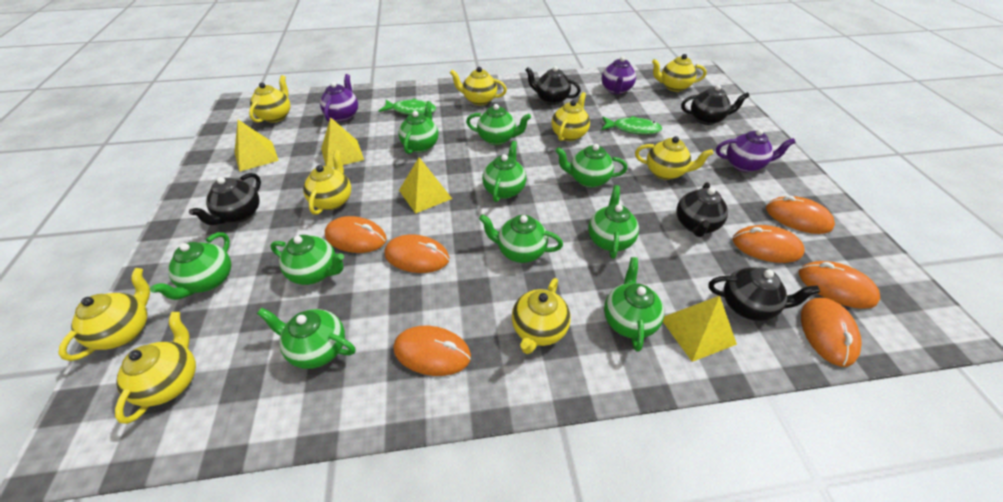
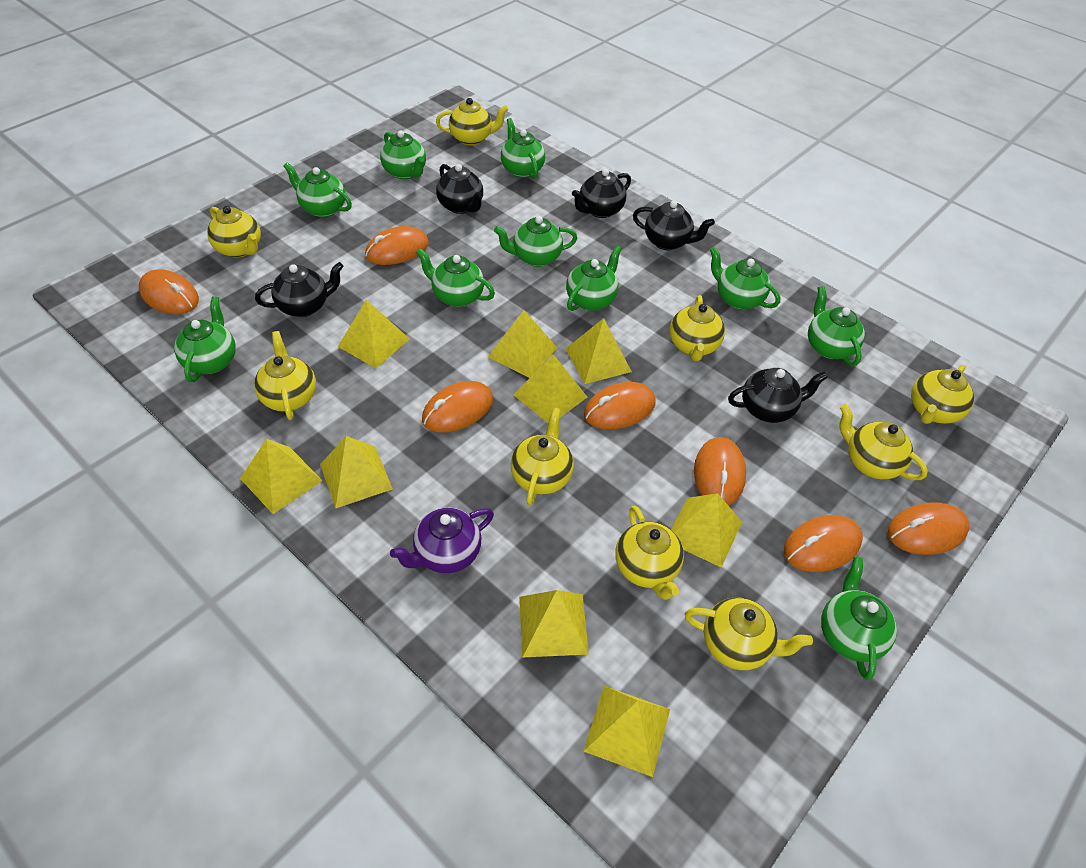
green fish: [379,99,436,115] [602,116,663,135] = 2 -> none = 0
purple teapot: [320,74,358,122] [602,57,636,94] [716,129,796,172] = 3 -> [390,508,494,573] = 1
yellow pyramid: [234,120,279,172] [321,117,364,168] [399,157,452,214] [663,296,737,362] = 4 -> [240,439,323,514] [320,436,393,508] [338,300,409,368] [488,310,557,378] [513,354,587,423] [519,590,589,657] [566,318,632,384] [584,686,670,777] [671,493,742,567] = 9

